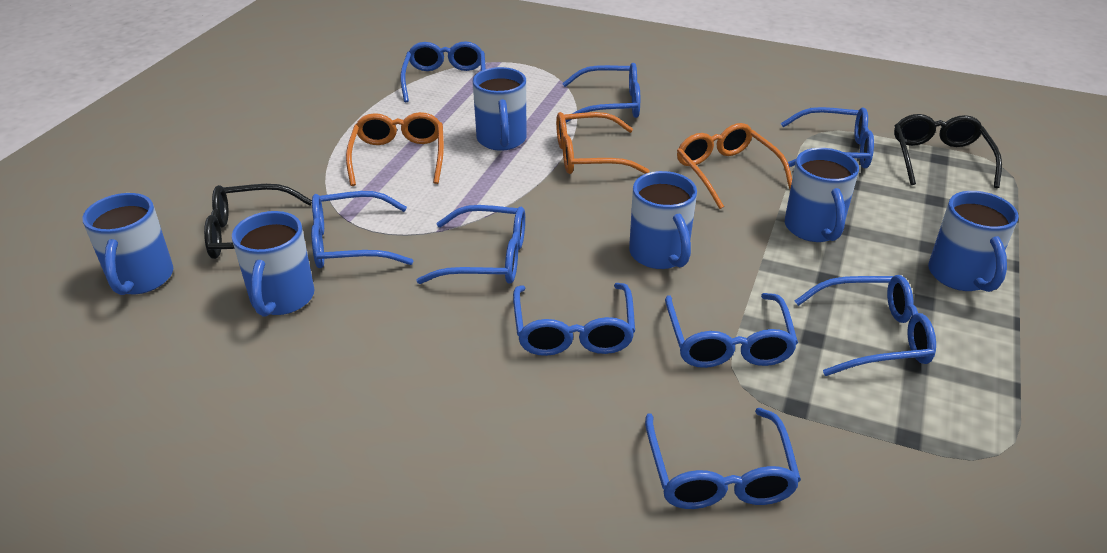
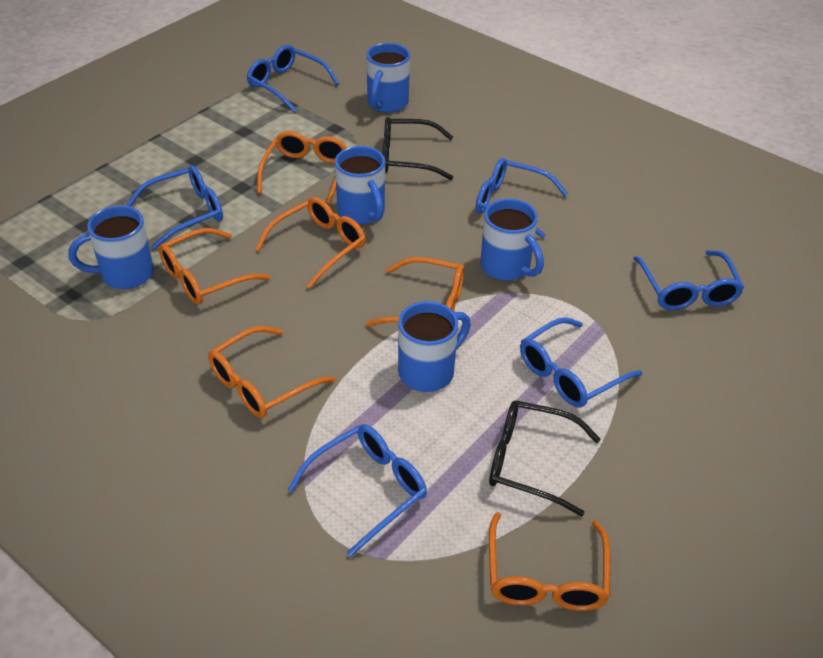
blue glasses: [311,191,413,268] [400,41,486,103] [416,205,525,284] [513,283,635,356] [562,63,640,123] [645,408,801,509] [665,293,798,368] [781,107,874,168] [795,275,936,376] = 9 -> [126,165,223,249] [247,45,339,112] [288,424,427,557] [476,158,568,238] [520,317,642,407] [633,250,744,310] = 6
blue mug: [82,193,173,295] [232,211,315,317] [473,67,526,151] [629,171,697,269] [785,148,859,242] [928,191,1019,292] = 6 -> [69,205,154,289] [335,146,385,224] [366,43,410,113] [398,301,471,392] [480,198,544,281] = 5
orange glasses: [346,112,444,186] [556,112,650,174] [677,123,792,209] = 3 -> [159,228,270,304] [208,326,335,418] [255,197,366,288] [257,131,348,204] [366,257,464,327] [489,512,611,611] = 6

